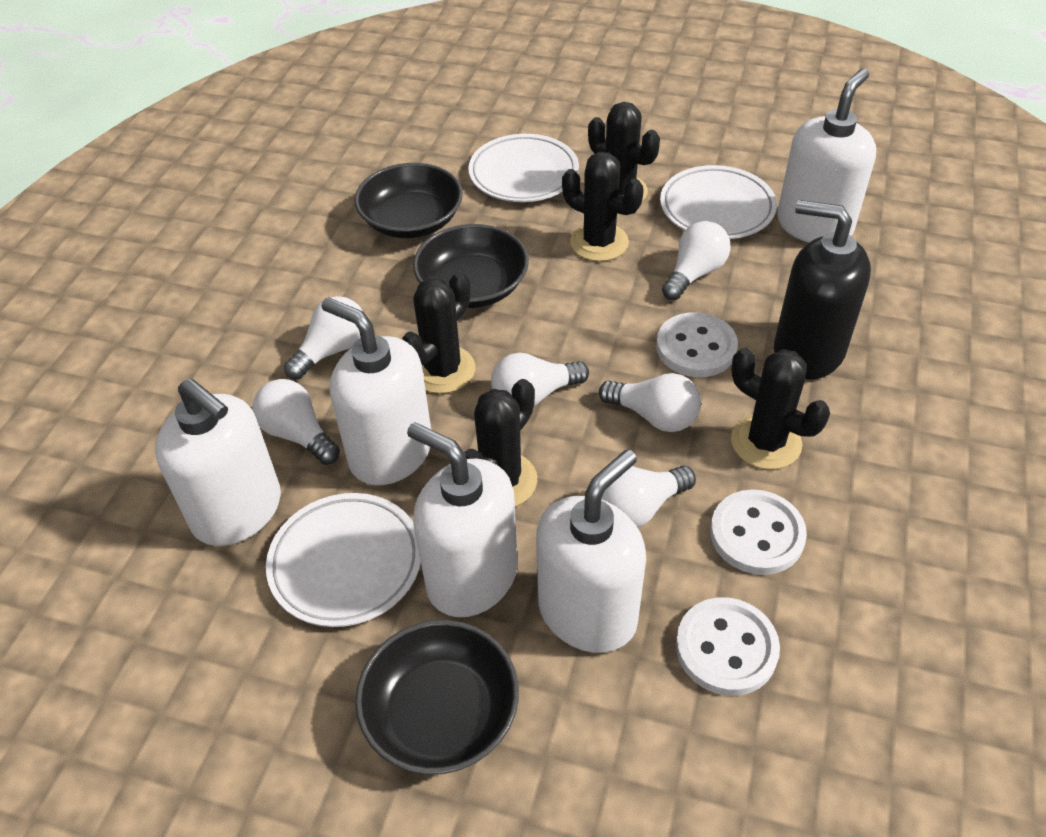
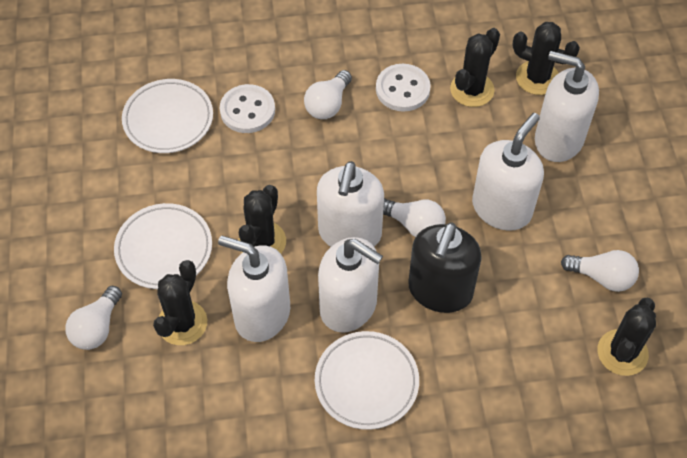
black bowl: [354,163,463,238] [355,620,519,775] [413,224,529,308] = 3 -> none = 0
white button: [656,312,738,377] [676,597,780,696] [710,490,807,575] = 3 -> [220,84,275,133] [376,64,431,112] = 2
white light bulb: [252,379,340,465] [284,296,362,380] [491,353,589,406] [599,373,701,432] [601,466,696,527] [662,221,731,300] = 6 -> [65,286,122,350] [304,70,352,119] [383,199,446,237] [561,250,639,292] = 4

